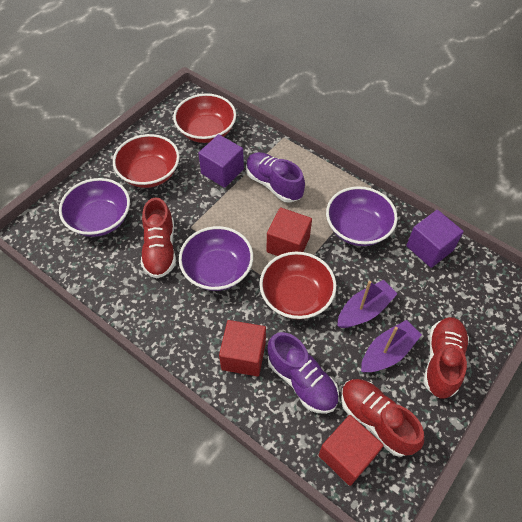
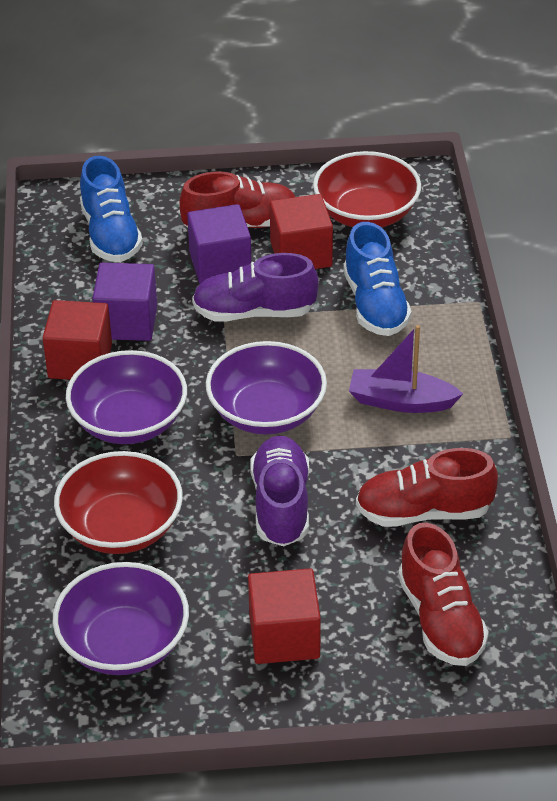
blue shoe: none = 0 -> [80,156,143,262] [343,222,412,336] = 2
purple boat: [337,280,397,328] [361,320,422,372] = 2 -> [349,325,463,413] = 1
red bowl: [113,134,180,188] [173,93,236,143] [259,252,336,319] = 3 -> [54,451,183,554] [313,151,421,227] = 2

